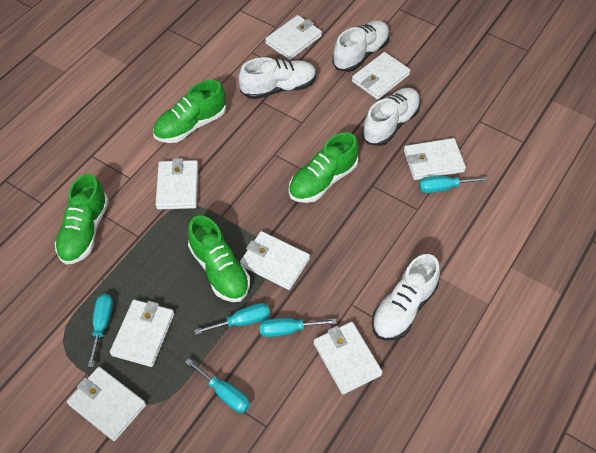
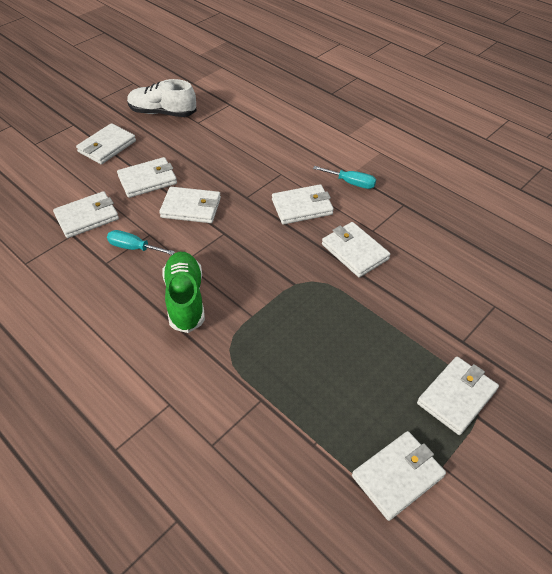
green shoe: [55,174,109,265] [153,80,226,143] [188,215,250,302] [289,132,359,203] = 4 -> [163,252,205,333] = 1
turquoise screwdriver: [88,294,113,367] [185,358,250,413] [194,303,270,335] [259,318,337,337] [419,176,487,193] = 5 -> [107,230,175,255] [313,166,376,189] = 2
white shoe: [239,57,316,99] [332,20,390,72] [362,88,421,146] [372,254,440,341] = 4 -> [127,79,197,117] = 1

